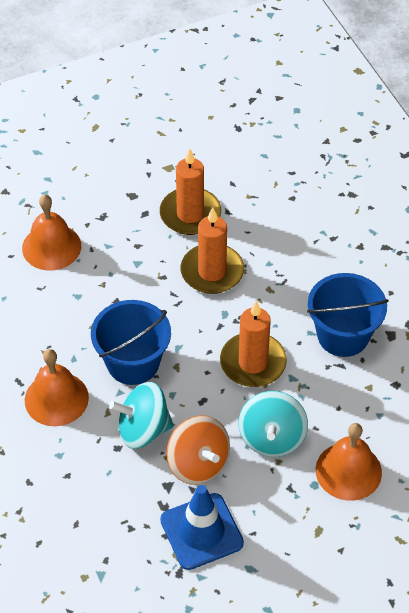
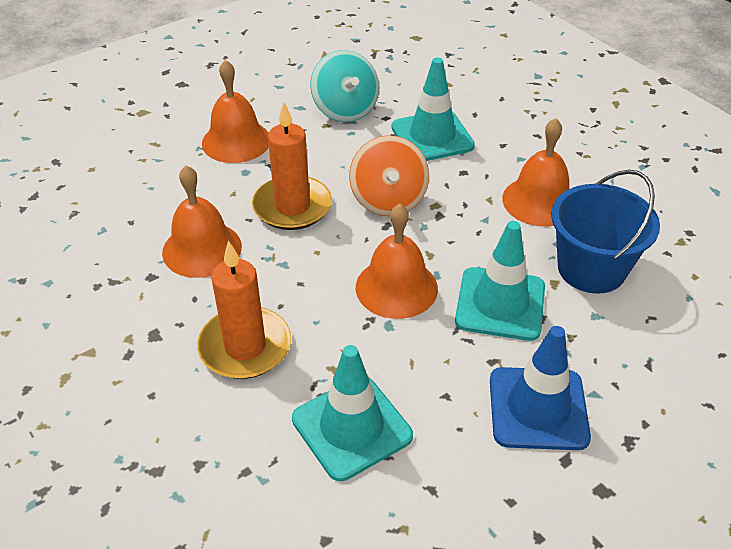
blue bucket: [91,300,171,385] [307,273,388,357] = 2 -> [551,170,660,294] = 1
orange bell: [22,195,81,271] [25,349,89,426] [316,423,382,501] = 3 -> [162,165,242,278] [202,60,269,163] [356,204,438,319] [502,118,569,227] = 4
orange candle: [160,148,221,235] [181,207,244,294] [220,301,287,387] = 3 -> [197,241,291,379] [252,102,332,230] = 2
turquoise spinning top: [109,382,174,449] [238,391,308,457] = 2 -> [310,50,379,122] = 1
turquoise traffic cone: none = 0 -> [292,345,413,481] [392,58,475,161] [455,221,545,341] = 3

